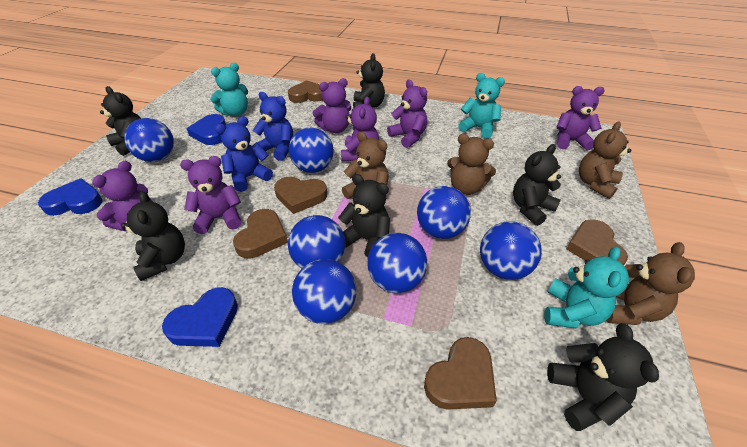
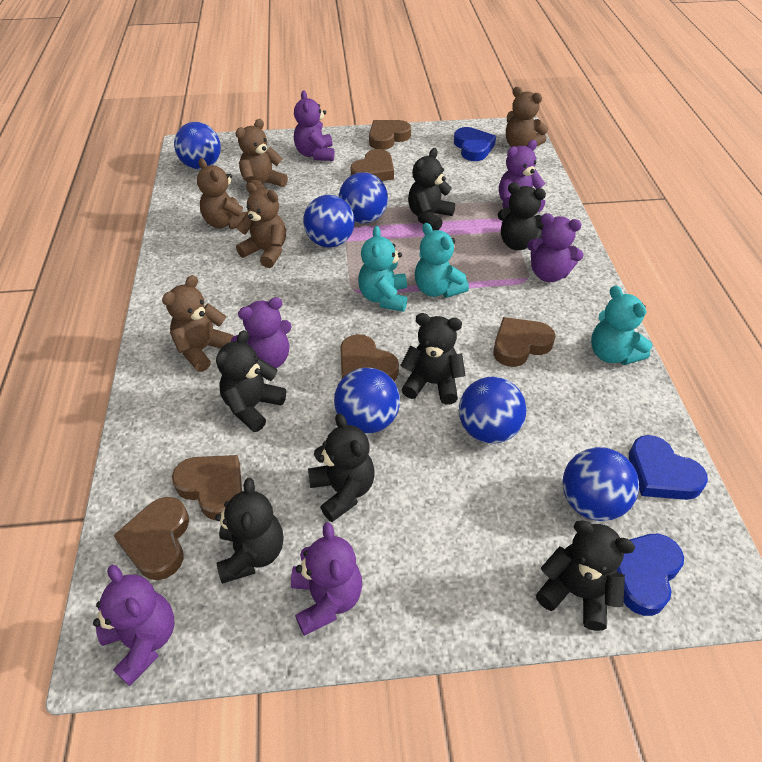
black teddy bear: [100,86,141,156] [121,191,185,281] [338,174,390,257] [353,53,385,109] [513,144,561,226] [547,323,659,431] = 6 -> [215,478,283,584] [216,330,286,432] [308,413,375,522] [400,313,466,405] [408,148,455,231] [498,183,546,250] [536,520,635,631] = 7
blue ball: [124,118,174,162] [288,215,346,269] [289,128,334,173] [292,259,356,324] [367,233,427,293] [417,186,471,239] [480,221,542,280] = 7 -> [174,122,221,169] [303,195,355,248] [334,368,400,434] [339,172,388,224] [459,377,527,444] [562,447,639,521] = 6
blue teddy bear: [215,116,273,192] [253,92,293,161] = 2 -> none = 0
brown heart: [233,209,288,259] [274,177,327,214] [288,80,323,103] [424,337,497,410] [566,219,628,265] = 5 -> [113,497,189,580] [172,455,242,520] [340,334,399,381] [351,149,394,181] [369,120,411,150] [493,317,556,367] = 6
brown teddy bear: [342,132,389,199] [447,134,496,195] [579,121,631,199] [606,242,695,325] = 4 -> [162,275,234,372] [197,158,248,229] [236,119,288,189] [236,183,286,268] [506,87,548,147] = 5

